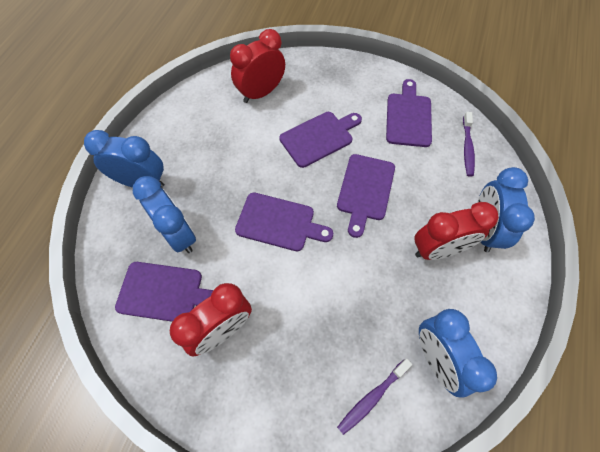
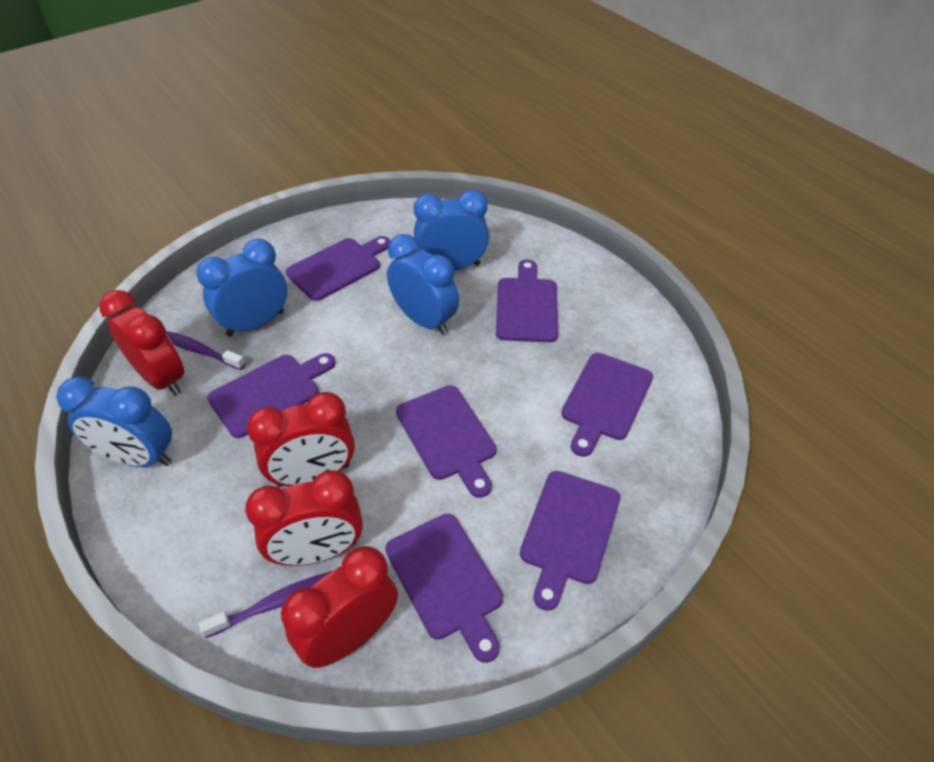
purple cutting board: [115,262,213,322] [235,192,333,251] [279,112,362,168] [337,154,395,238] [386,79,432,147] = 5 -> [207,353,335,438] [286,236,391,301] [385,514,503,663] [396,385,496,498] [496,259,558,342] [520,471,620,611] [561,353,653,457] = 7
red clock: [170,283,252,356] [230,29,285,103] [415,202,499,260] = 3 -> [100,290,184,396] [245,470,363,566] [247,392,355,487] [281,546,398,668] = 4

